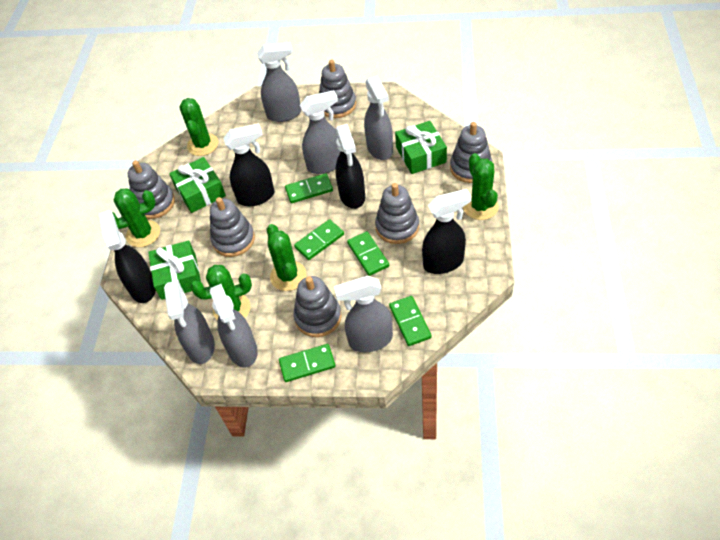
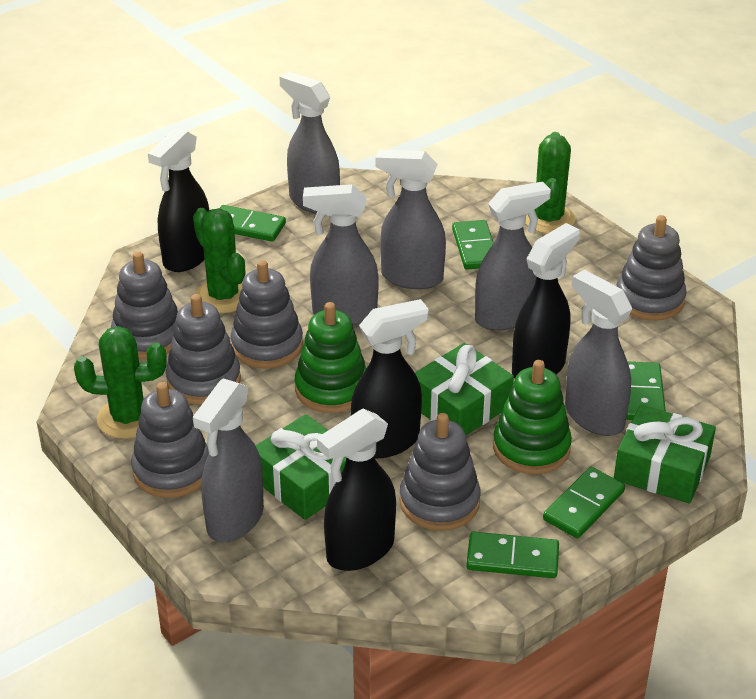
green cactus: [112,188,160,247] [180,98,219,156] [191,265,252,321] [267,224,307,291] [463,153,499,220] = 5 -> [74,326,167,439] [193,208,245,313] [525,132,575,234] = 3
green stacking toy: none = 0 -> [295,302,366,413] [493,360,572,474] = 2

